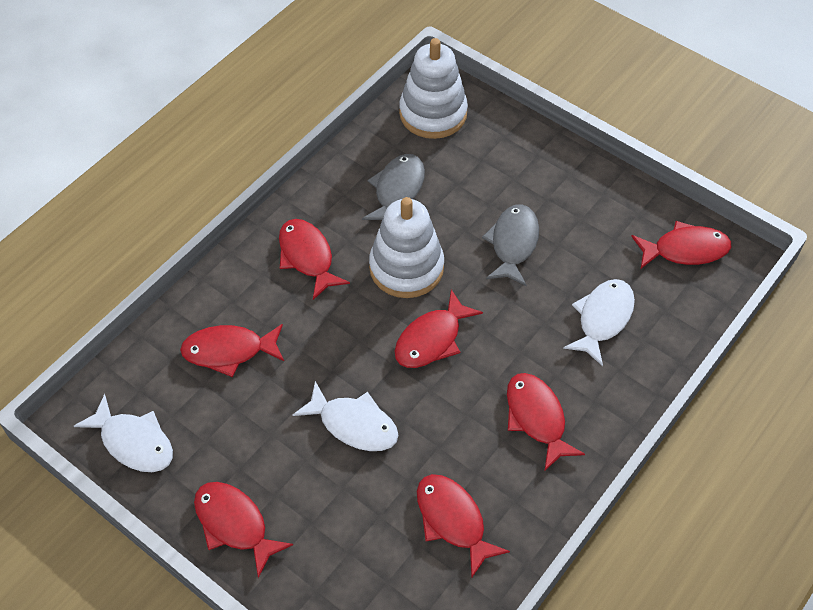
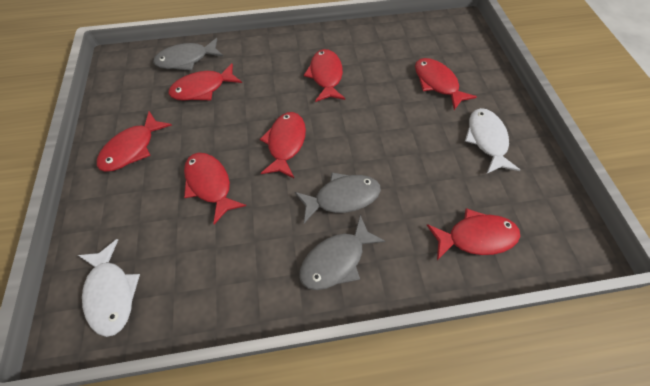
grey fish: [362,154,425,220] [482,204,539,287] = 2 -> [153,38,223,71] [295,173,381,223] [299,215,386,290] = 3
white fish: [74,394,173,472] [293,381,399,451] [563,279,635,366] = 3 -> [78,239,140,337] [465,108,520,173] = 2
white stacking toy: [369,197,444,298] [399,38,468,139] = 2 -> none = 0

